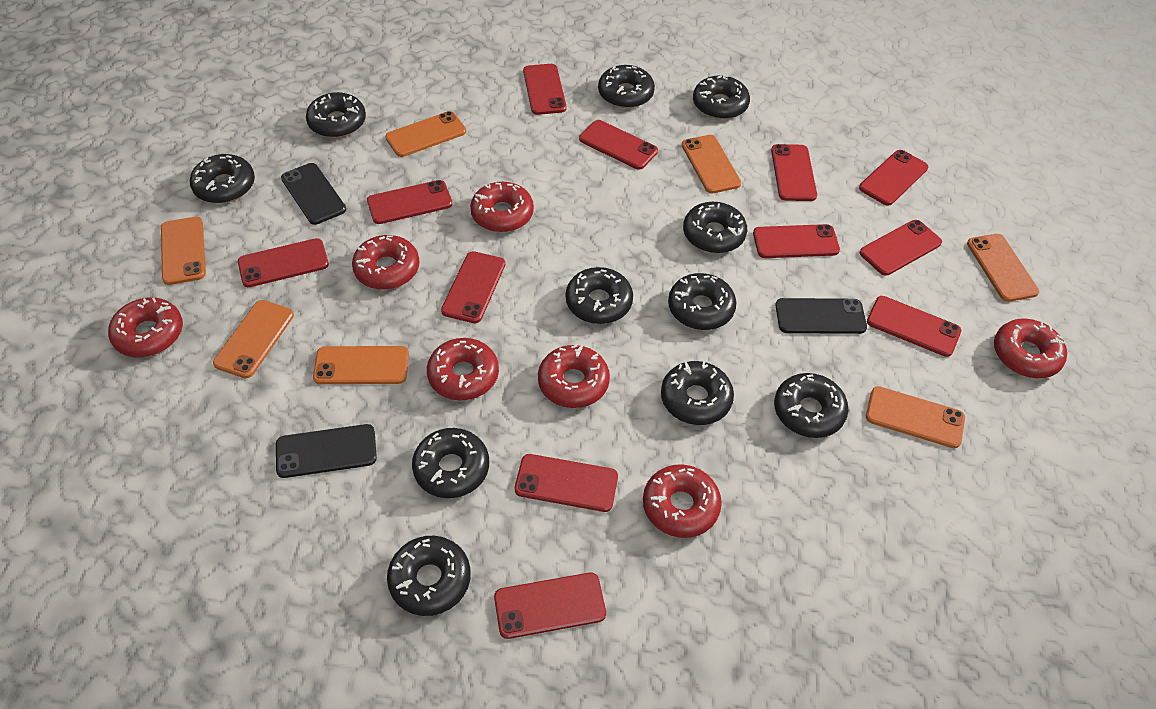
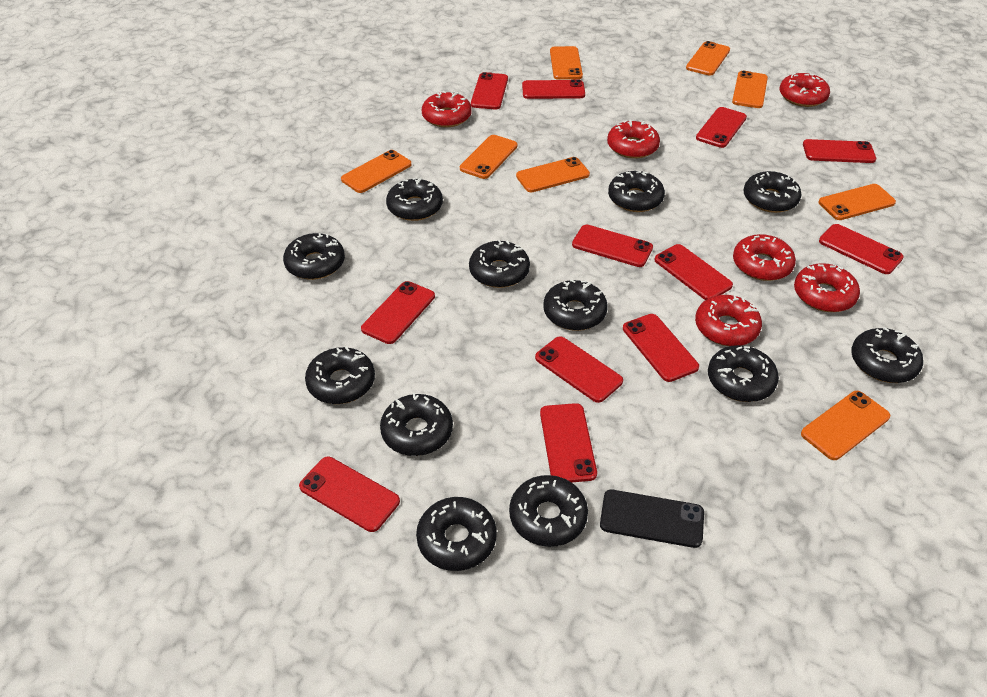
black donut: [190,154,255,203] [306,92,366,138] [387,536,471,616] [412,428,489,498] [566,267,633,324] [598,65,655,108] [661,361,734,425] [668,273,736,330] [683,202,747,253] [693,75,750,119] [774,373,849,438] = 11 -> [283,233,345,280] [305,347,375,404] [380,393,453,456] [386,177,443,221] [416,497,497,571] [469,240,530,288] [509,475,588,547] [543,279,608,331] [608,171,665,212] [708,345,779,402] [744,171,801,213] [851,327,923,383] = 12
black phone: [276,424,377,478] [281,163,346,225] [775,298,867,334] = 3 -> [600,490,704,548] = 1
orange phone: [161,217,206,285] [213,300,294,378] [313,346,409,384] [385,111,466,157] [682,135,741,193] [866,386,965,448] [967,234,1039,302] = 7 -> [341,150,411,193] [460,135,518,179] [516,157,590,192] [550,46,583,80] [686,41,730,76] [732,71,768,108] [801,391,890,460] [819,184,896,220] = 8
red donut: [108,297,183,357] [352,235,420,290] [427,338,499,401] [470,182,534,232] [538,344,610,408] [643,465,722,538] [994,319,1067,378] = 7 -> [422,91,472,127] [607,119,660,159] [695,295,762,346] [733,234,796,281] [780,73,830,107] [794,263,860,312] = 6

